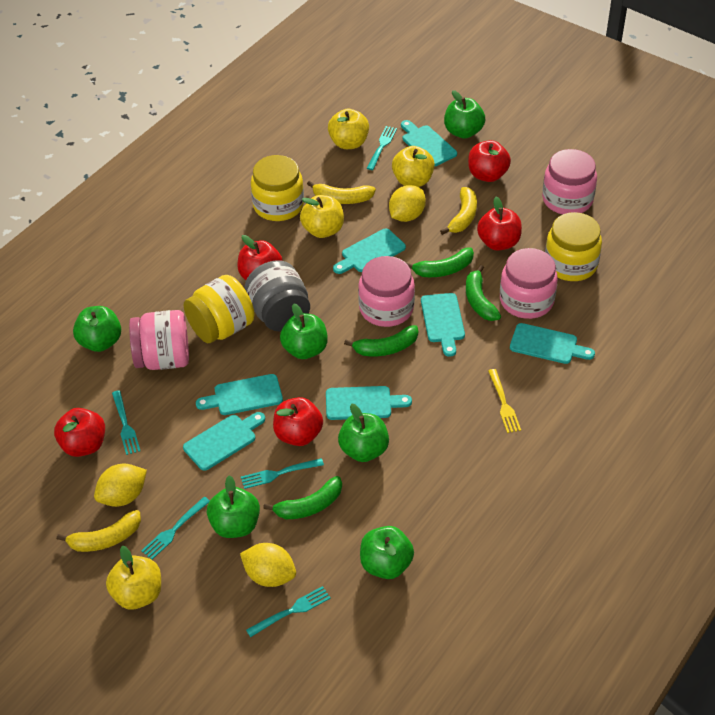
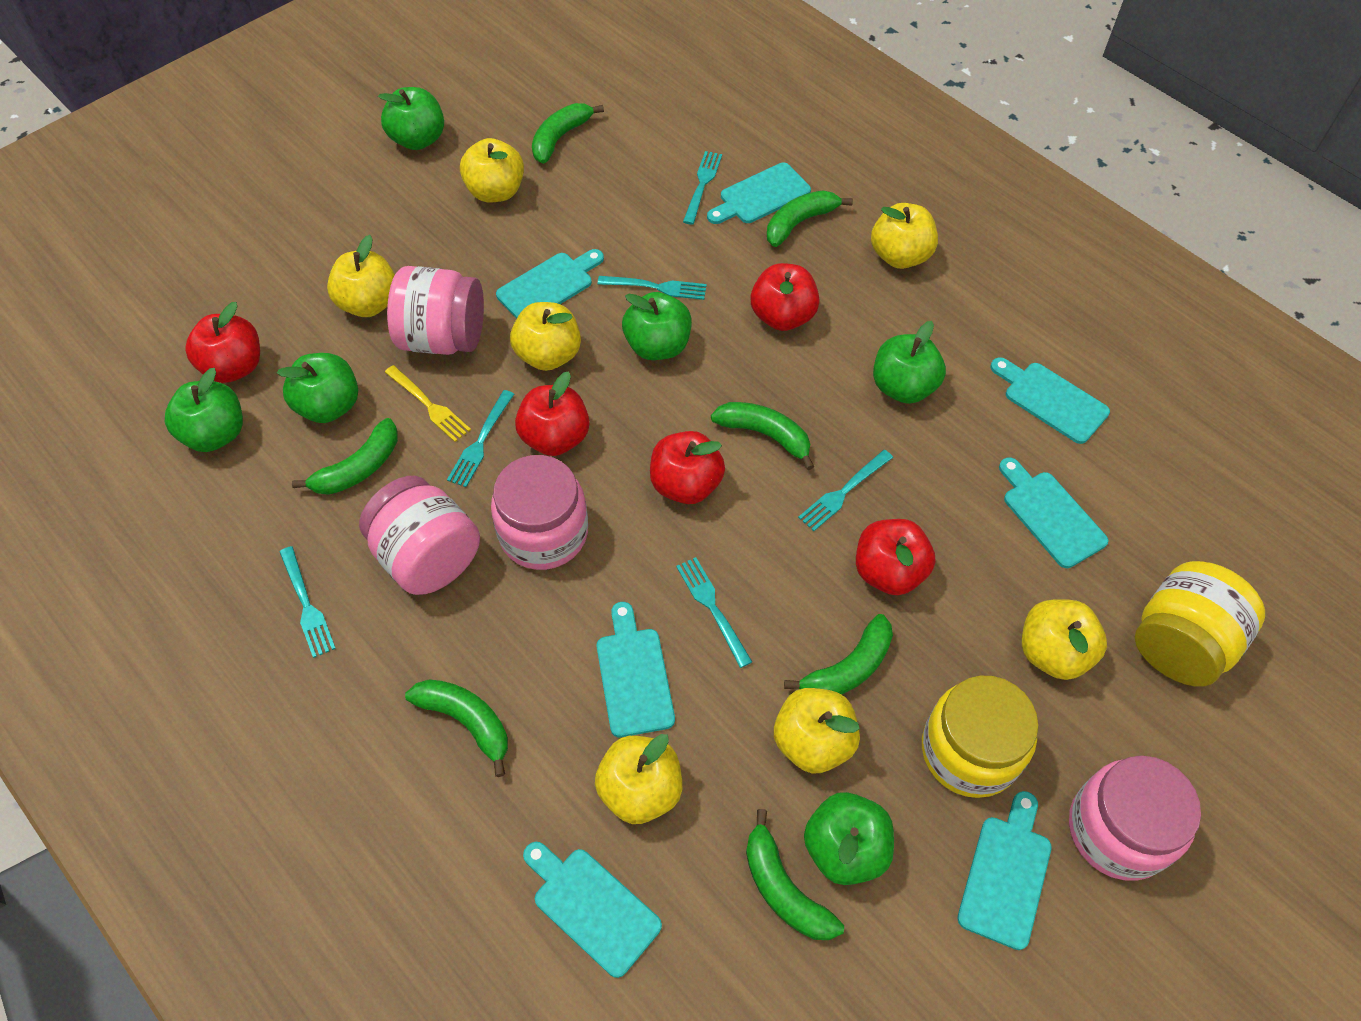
green banana: [263,476,342,519] [344,325,418,356] [405,247,474,277] [466,265,501,321] = 4 -> [292,418,398,495] [405,679,508,777] [532,103,604,164] [711,402,814,470] [746,809,844,940] [767,190,853,247] [784,614,893,694] = 7
grey jar: [245,260,310,331] = 1 -> none = 0
turquoise fork: [112,390,140,455] [141,497,210,559] [241,458,324,489] [246,586,331,637] [367,126,397,170] = 5 -> [280,546,336,658] [447,390,514,487] [597,276,707,300] [676,557,752,668] [683,151,722,225] [798,450,893,531] = 6
yellow apple: [106,546,161,610] [300,195,344,238] [328,109,369,149] [392,146,435,187] = 4 -> [327,235,395,317] [460,138,524,202] [510,302,581,371] [595,734,682,824] [774,688,860,774] [871,203,938,269] [1022,599,1107,680] = 7
yellow banana: [57,510,141,552] [307,181,376,204] [440,187,477,235] = 3 -> none = 0
yellow jar: [183,275,255,343] [251,155,304,221] [545,212,602,281] = 3 -> [922,676,1039,798] [1135,561,1265,687] = 2
yellow lemon: [94,463,147,507] [240,543,296,587] [389,185,426,222] = 3 -> none = 0

